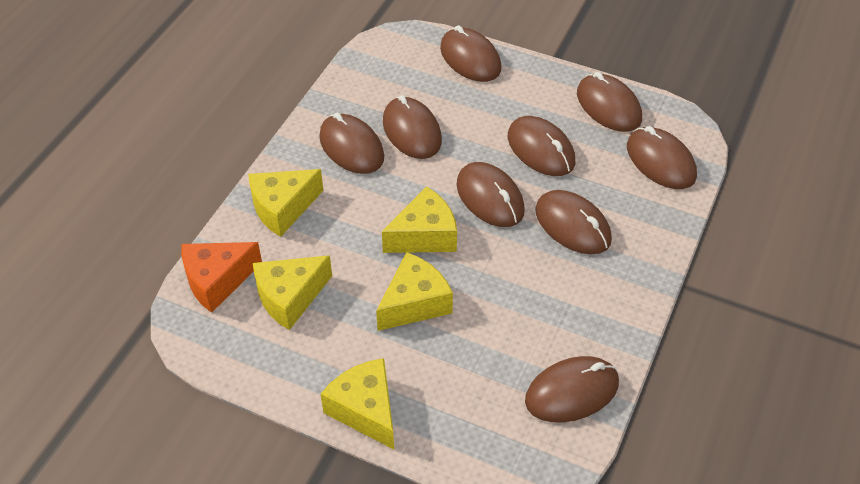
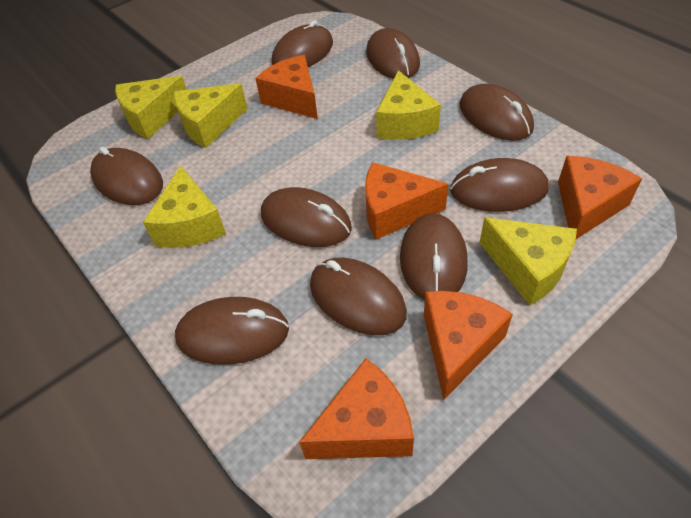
orange cheese: [181,242,262,313] = 1 -> [255,55,318,119] [299,358,414,459] [365,162,448,240] [424,291,513,400] [558,156,642,239] = 5

